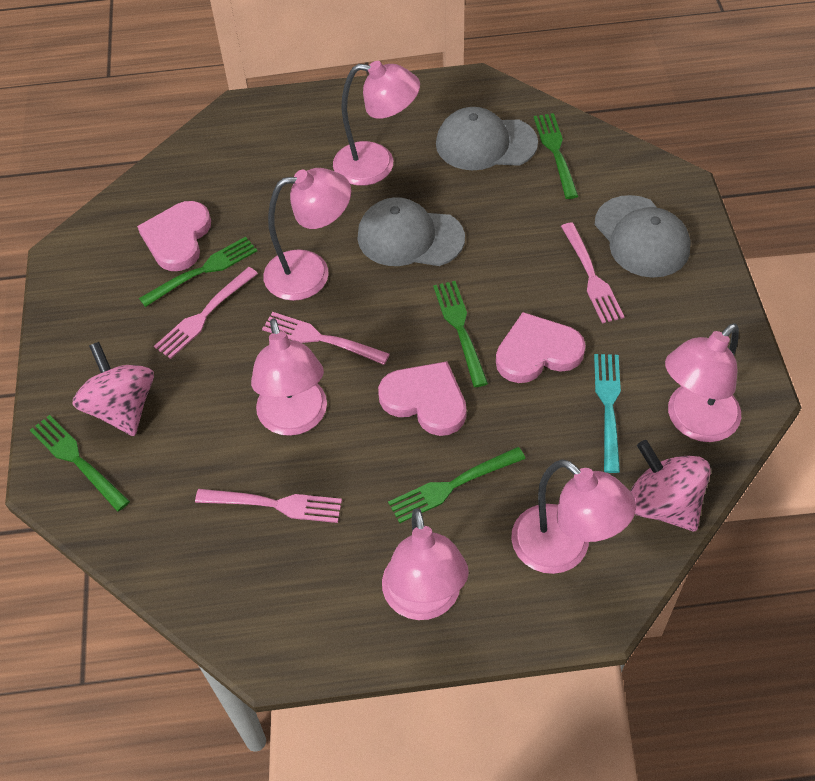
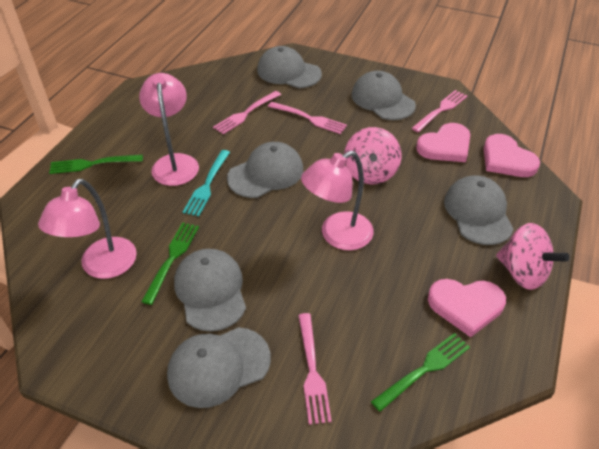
green fork: [30,415,130,512] [139,237,257,307] [388,447,526,523] [433,281,488,387] [534,113,578,199] = 5 -> [49,155,143,174] [141,222,199,305] [371,333,470,412] = 3
grey cap: [357,197,465,266] [436,107,538,170] [595,195,691,278] = 3 -> [167,327,271,408] [174,249,246,332] [227,142,303,198] [257,46,322,88] [352,71,416,120] [444,175,514,245] = 6
pink lamp: [251,318,327,436] [263,168,351,301] [333,61,420,186] [382,508,469,620] [511,459,636,574] [665,323,741,442] = 6 -> [38,179,137,279] [139,73,199,186] [301,151,374,250] = 3

